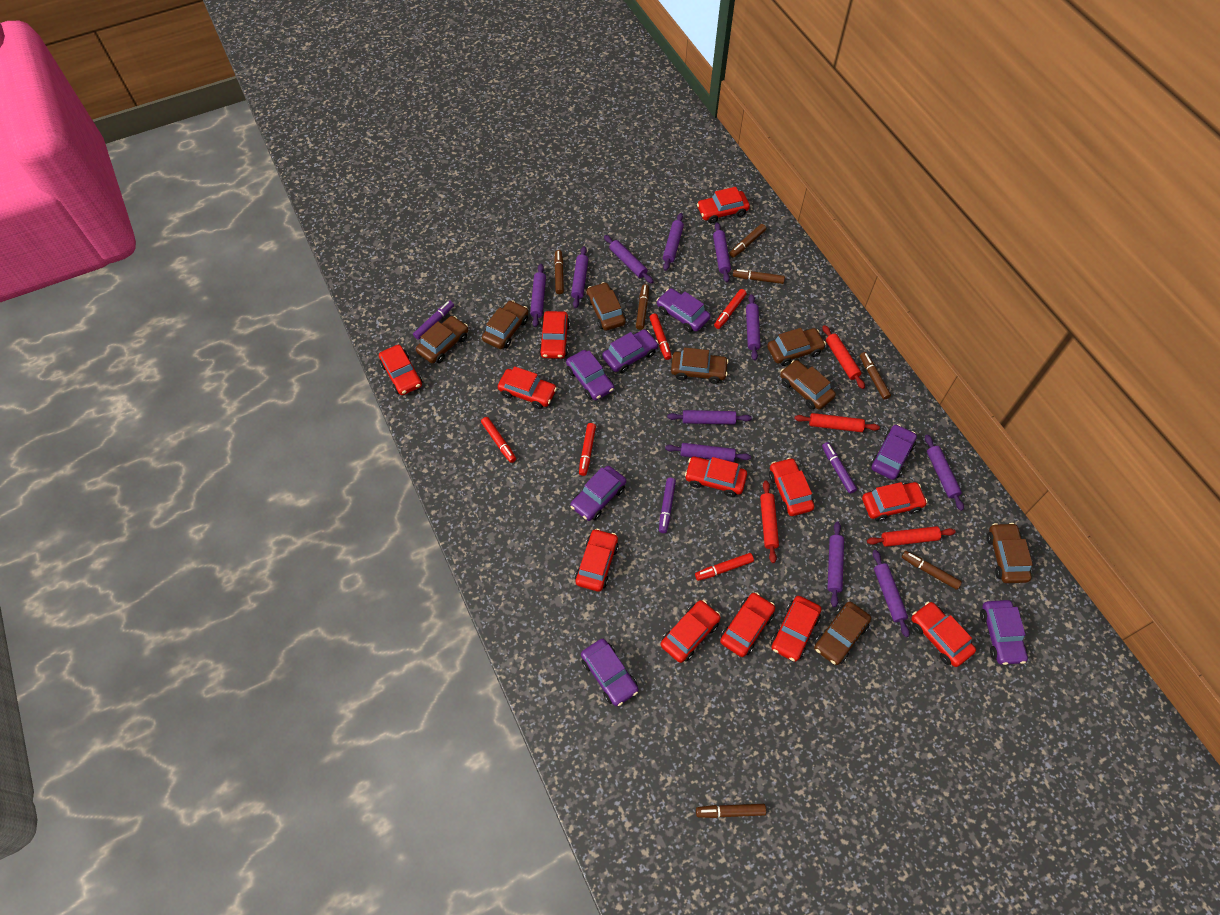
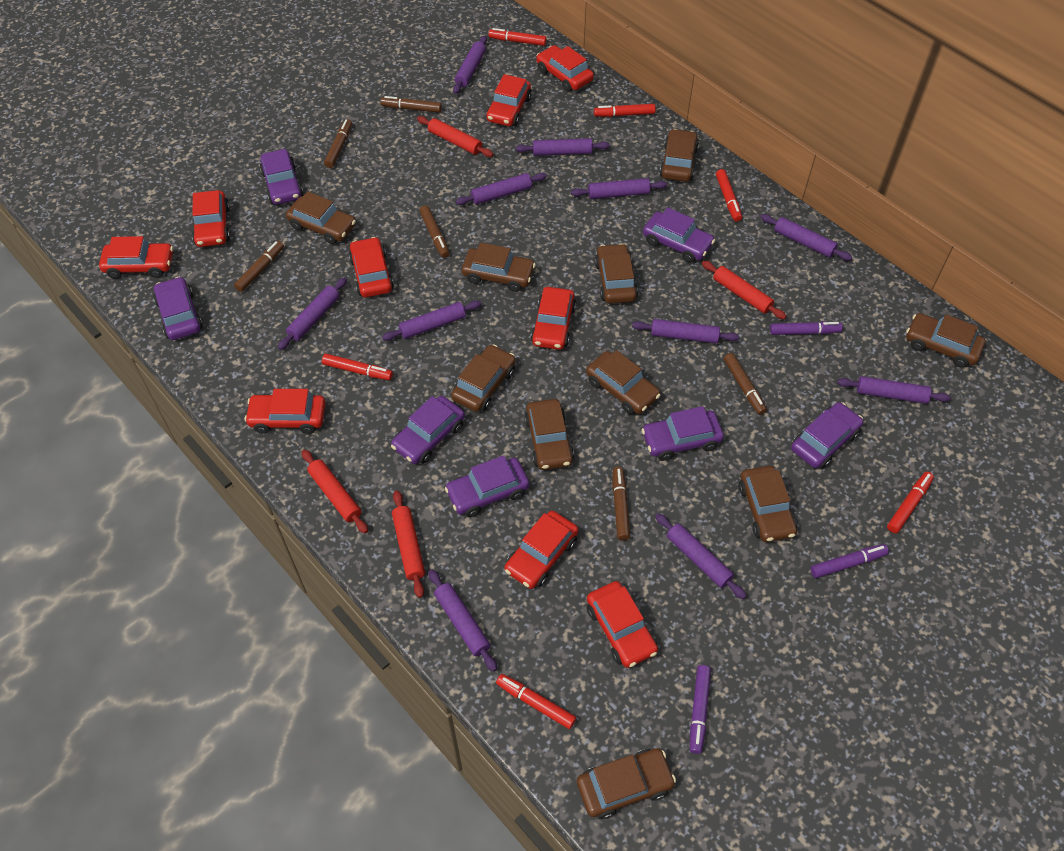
brown car: [416,316,468,363] [482,300,528,349] [586,282,626,331] [671,348,729,384] [767,328,826,366] [780,360,836,410] [814,602,871,665] [987,523,1033,583] = 8 -> [286,192,356,244] [451,344,516,412] [462,243,536,292] [524,399,574,470] [577,748,676,819] [586,350,661,415] [595,243,638,303] [659,129,699,182] [739,466,797,542] [906,313,985,368] = 10
brown marker: [554,250,564,294] [636,284,649,330] [696,804,766,818] [730,224,766,257] [733,269,785,284] [860,352,891,400] [902,551,962,590] = 7 -> [234,241,284,292] [324,119,352,168] [381,96,442,113] [419,205,449,258] [613,467,630,540] [724,353,767,415] = 6
red car: [379,345,423,395] [498,366,557,409] [539,311,570,359] [575,528,619,592] [661,600,721,663] [685,457,747,497] [697,187,750,224] [720,592,775,657] [769,458,814,516] [771,596,821,662] [862,482,927,522] [911,602,976,667] = 12 -> [99,236,173,279] [192,190,230,247] [244,389,325,434] [349,237,394,297] [486,74,531,126] [504,511,578,589] [530,287,576,350] [536,45,594,92] [587,581,658,668] = 9
red marker: [481,417,516,463] [579,423,596,476] [649,314,672,360] [695,553,754,581] [714,289,747,329] = 5 -> [322,354,393,380] [489,28,546,46] [496,674,576,729] [594,104,656,117] [716,169,742,222] [887,472,934,533] = 6

